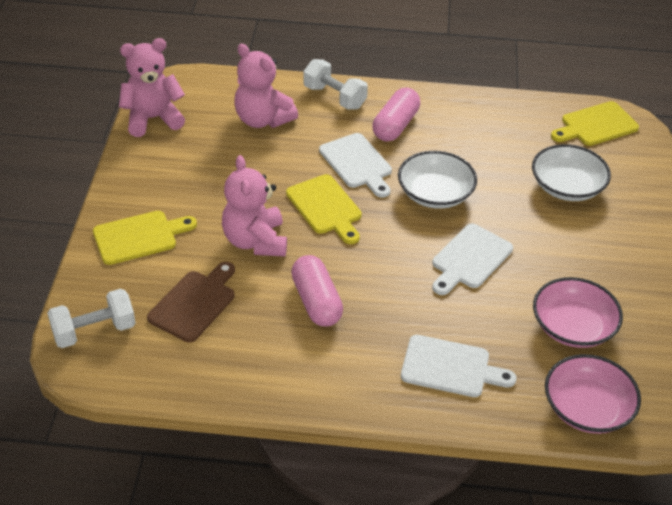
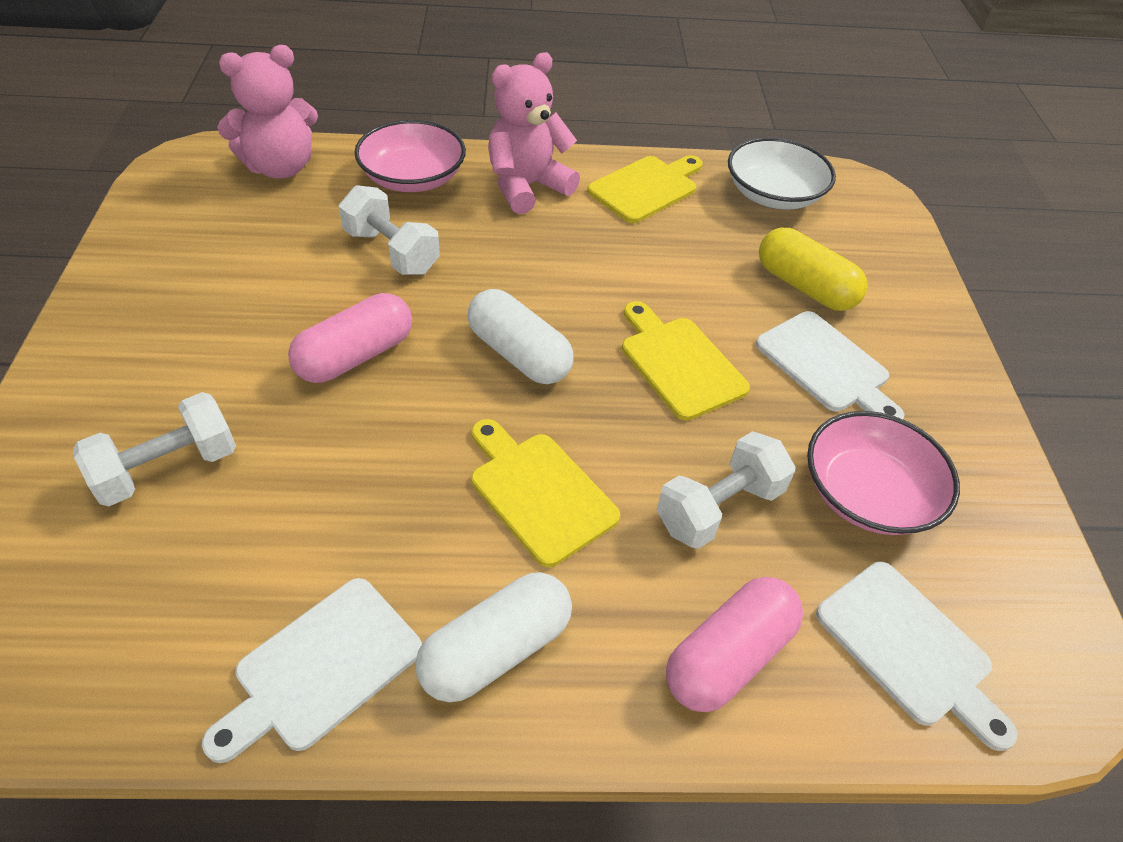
brown cutting board: [147,262,235,343] = 1 -> none = 0
pink teddy bear: [119,38,185,137] [222,155,287,256] [234,44,298,128] = 3 -> [217,45,318,179] [488,52,580,214] = 2
white bowl: [398,151,477,209] [532,144,611,201] = 2 -> [728,137,836,210] = 1
white capsule: none = 0 -> [415,572,572,702] [467,289,573,384] = 2
white dumbbell: [47,289,136,348] [303,59,368,110] = 2 -> [73,392,236,506] [339,185,440,275] [657,431,795,549] = 3
yellow capsule: none = 0 -> [759,228,868,311] = 1

